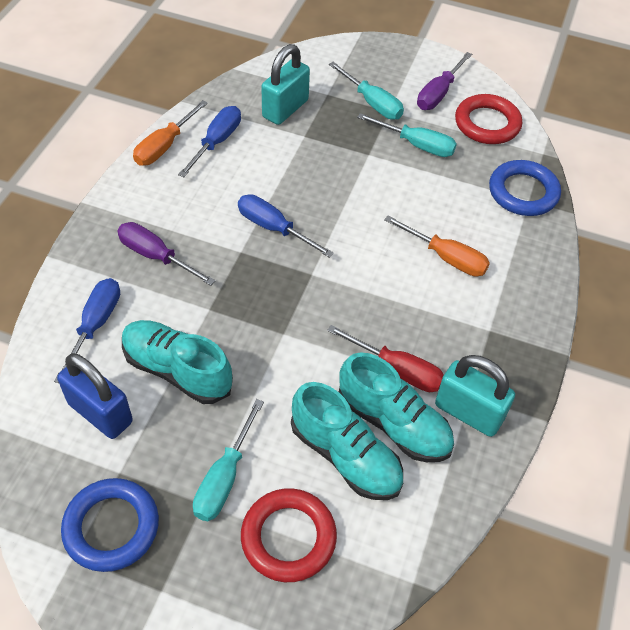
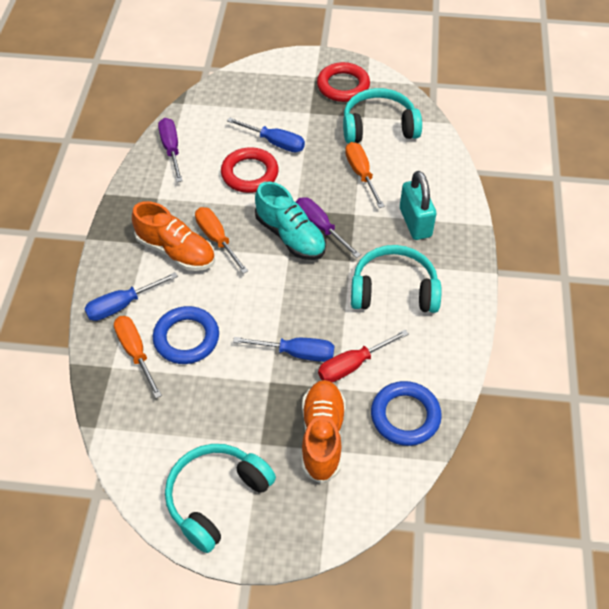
blue padlock: [57,353,133,439] = 1 -> none = 0
orange screwdriver: [133,100,208,166] [384,215,490,277] = 2 -> [114,316,162,398] [195,207,248,274] [345,142,385,208] = 3
orange shoe: none = 0 -> [132,201,215,271] [302,380,346,483] = 2
turquoise headphones: none = 0 -> [165,444,276,553] [343,88,422,143] [351,245,442,313] = 3
turquoise padlock: [261,44,310,125] [435,355,515,437] = 2 -> [400,171,436,240] = 1
turquoise screwdriver: [193,399,264,521] [329,62,404,120] [357,113,457,157] = 3 -> none = 0
turquoise shoe: [122,320,233,404] [291,382,403,500] [339,352,454,462] = 3 -> [255,181,326,260] = 1

